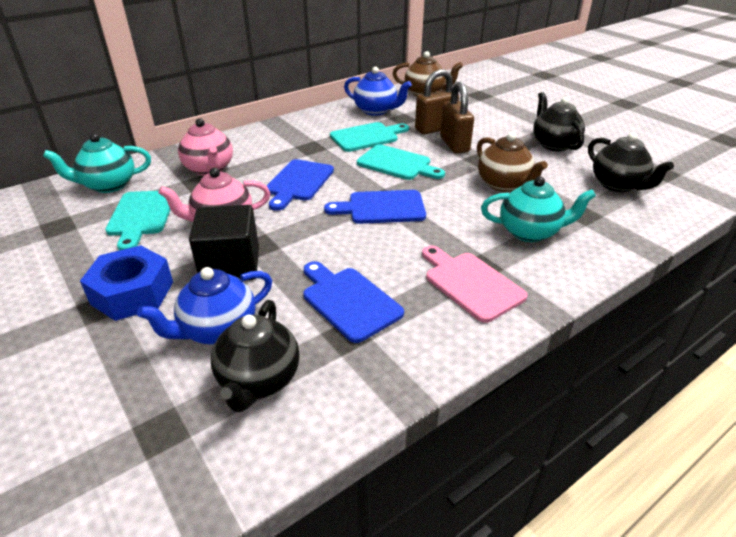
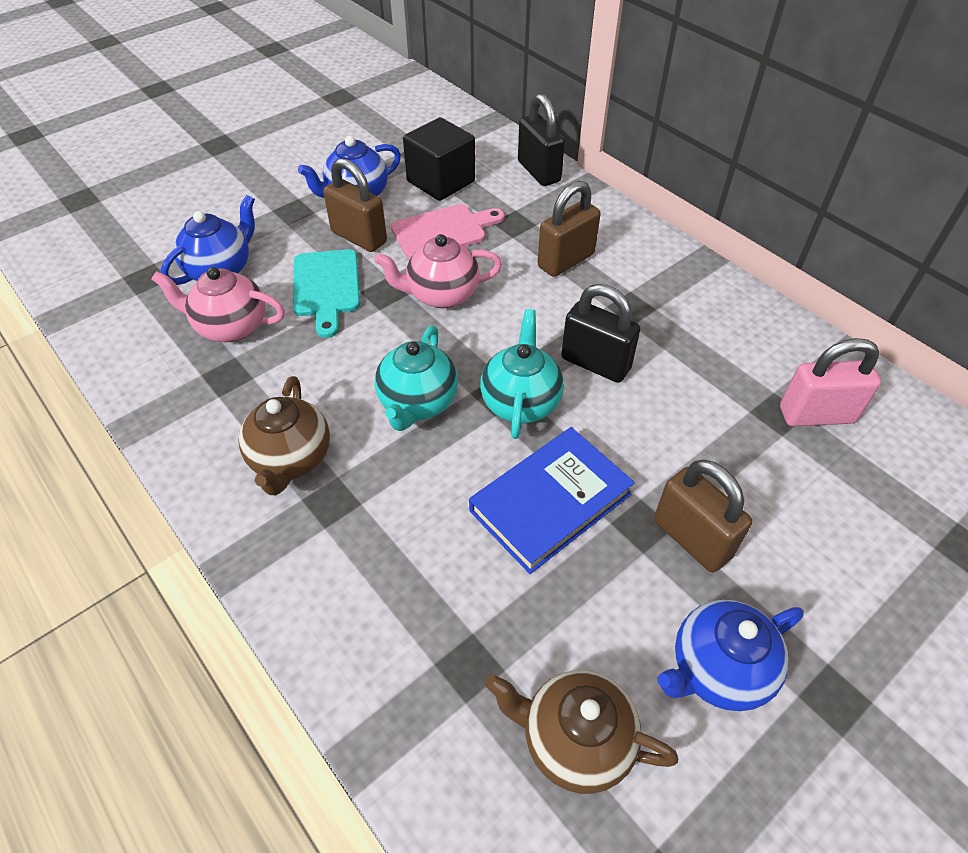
black padlock: none = 0 -> [518,93,565,186] [561,284,640,383] = 2
black teapot: [211,300,299,412] [533,92,585,151] [588,133,674,192] = 3 -> none = 0
blue book: none = 0 -> [469,427,635,574] = 1
blue cutting board: [267,159,334,211] [303,261,404,343] [324,190,426,224] = 3 -> none = 0
blue nut: [80,245,173,321] = 1 -> none = 0
blue teapot: [137,267,272,345] [344,67,412,116] = 2 -> [161,195,255,285] [298,136,401,198] [658,599,804,711] = 3
brown padlock: [415,69,459,135] [440,82,474,154] = 2 -> [323,158,387,252] [537,181,601,277] [654,460,752,572] = 3
pink padlock: none = 0 -> [780,338,881,426] = 1
turquoise cutting board: [105,191,170,251] [330,122,409,152] [357,144,445,180] = 3 -> [293,249,360,338] = 1

